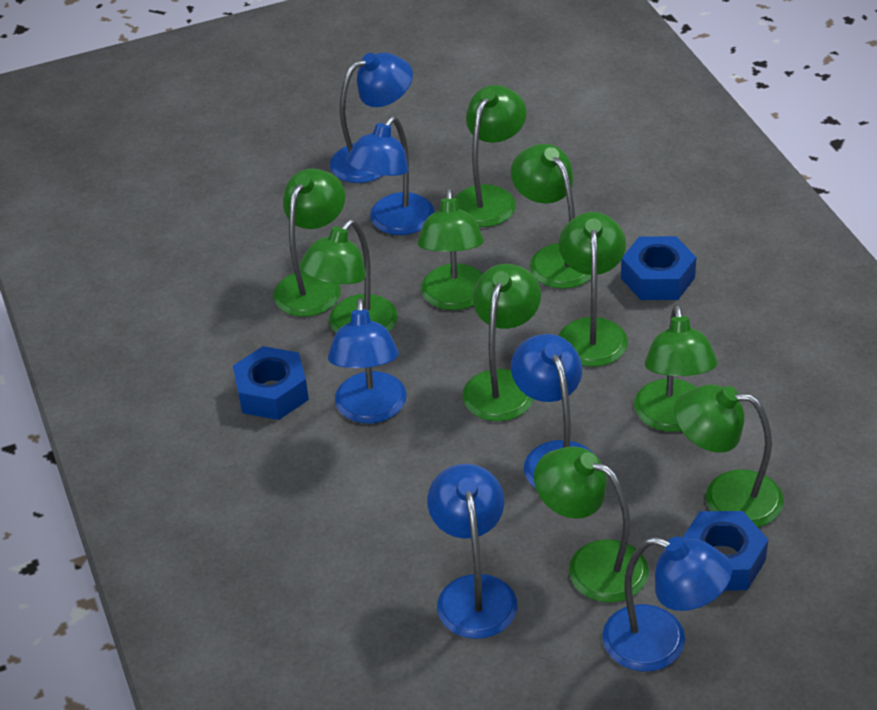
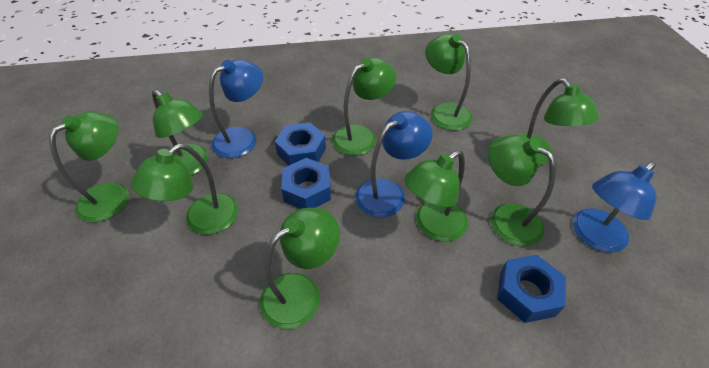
blue lamp: [328,298,407,423] [330,52,413,183] [346,116,434,235] [427,464,517,639] [511,334,593,489] [602,537,732,672] = 6 -> [209,59,263,158] [355,111,433,217] [573,161,657,253] = 3
green lamp: [273,168,345,317] [299,219,398,333] [417,188,484,310] [455,85,526,227] [462,264,541,421] [511,144,591,289] [534,447,649,603] [558,212,628,367] [634,304,718,432] [674,384,784,527] = 10 -> [49,112,129,222] [131,144,238,235] [152,89,208,176] [260,208,340,329] [332,58,396,156] [405,150,468,241] [425,34,473,131] [488,135,556,246] [517,79,599,165] = 9

